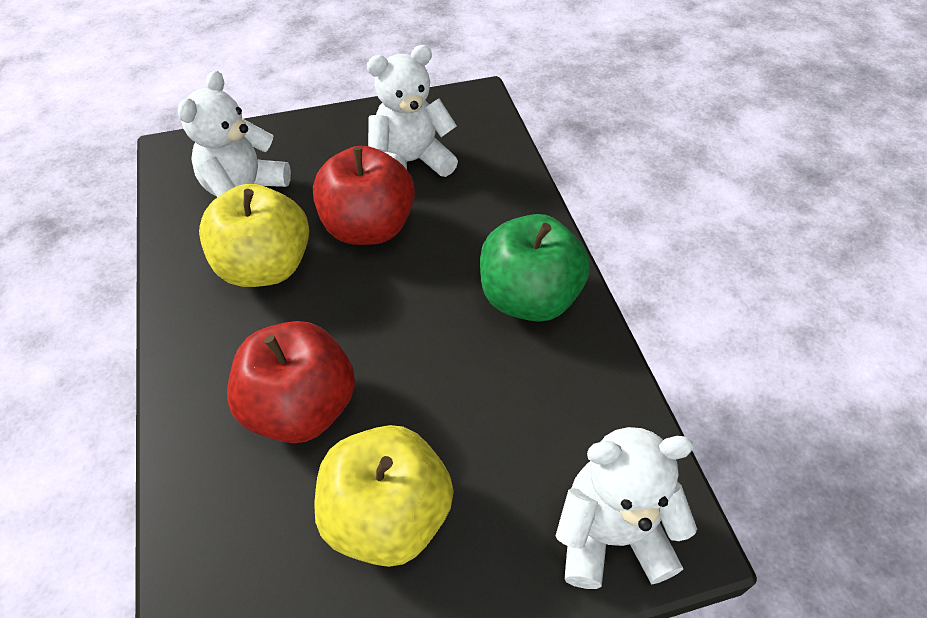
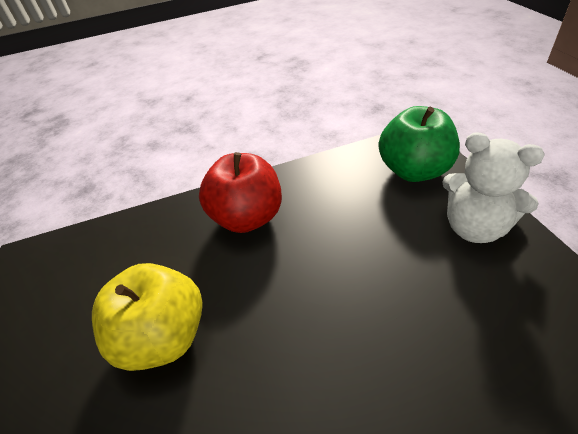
red apple: [227,321,355,443] [313,145,415,245] = 2 -> [199,152,282,233] = 1
white teddy bear: [178,70,291,197] [367,45,458,177] [555,427,697,589] = 3 -> [442,132,545,243] = 1
yellow apple: [199,184,309,287] [314,425,454,567] = 2 -> [92,263,203,371] = 1

